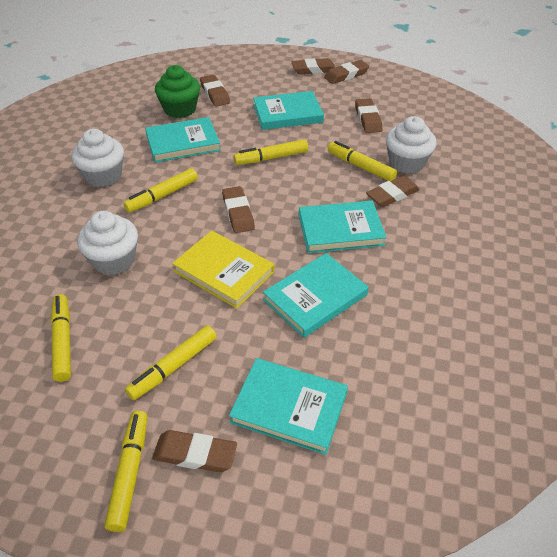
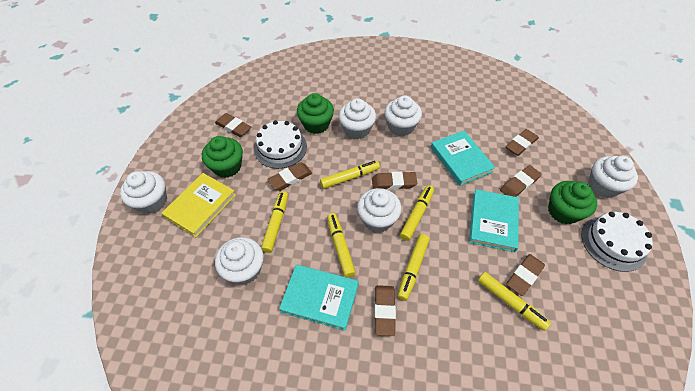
green cupcake: [155,65,200,118] = 1 -> [202,136,243,178] [297,93,334,134] [548,181,597,224] = 3
turquoise book: [145,117,221,163] [229,358,348,455] [253,91,324,130] [263,253,369,338] [299,201,387,253] = 5 -> [279,264,359,331] [431,131,496,186] [469,189,519,252] = 3
white cake: none = 0 -> [254,120,307,169] [581,212,653,272] = 2
white cupcake: [71,129,124,187] [77,211,138,275] [386,116,437,174] = 3 -> [120,171,167,214] [215,237,264,285] [339,98,376,139] [357,188,402,232] [384,96,422,136] [588,156,638,198] = 6

